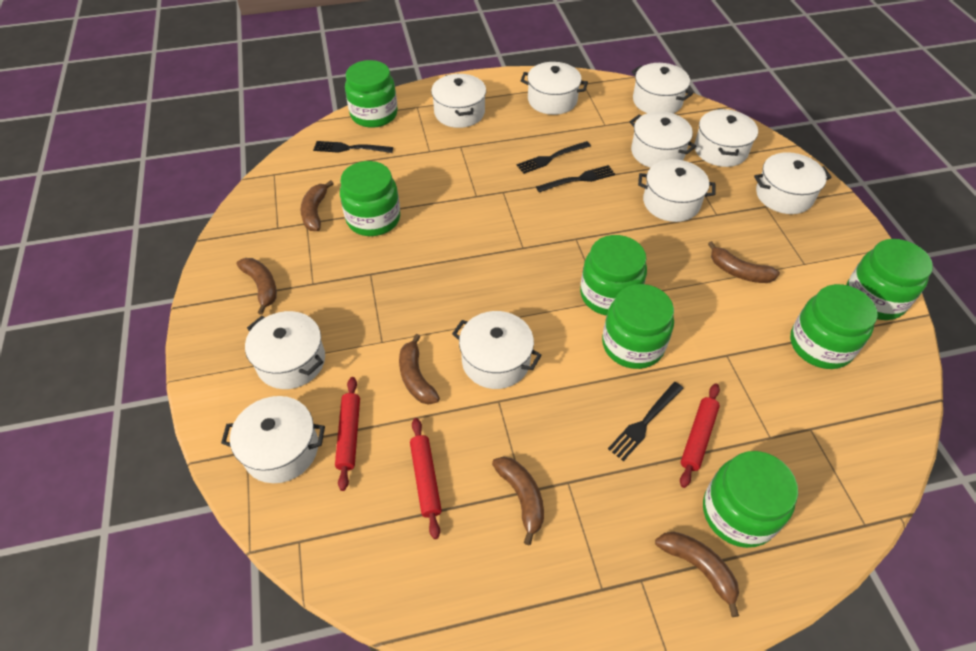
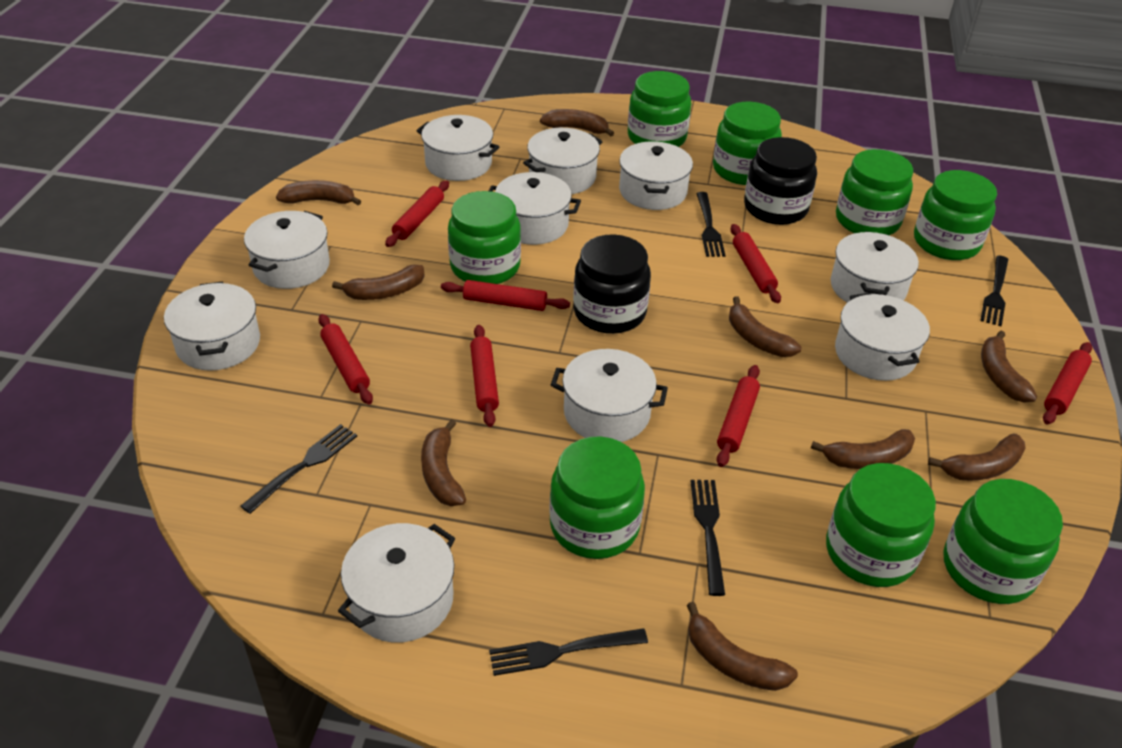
black fork: [313,141,393,153] [517,141,591,174] [536,165,615,193] [608,382,683,461] = 4 -> [241,424,357,514] [489,628,648,676] [691,480,725,596] [696,192,725,257] [980,256,1008,326] = 5
black jar: none = 0 -> [573,234,651,334] [744,137,817,225] = 2
brown banana: [236,258,277,315] [300,180,334,231] [399,334,440,405] [492,456,544,545] [655,532,739,617] [708,241,780,283] = 6 -> [276,180,361,205] [332,264,425,300] [421,419,466,506] [540,109,614,136] [687,602,798,691] [729,296,802,357] [811,429,915,469] [928,434,1026,481] [981,331,1037,403] = 9
green jar: [340,161,400,236] [345,60,398,128] [580,235,647,315] [602,284,674,369] [703,451,798,548] [790,284,878,369] [846,239,933,320] = 7 -> [448,191,521,284] [549,436,645,559] [628,71,691,147] [713,102,782,185] [826,463,936,587] [836,149,913,235] [914,170,997,260] [944,479,1063,604] = 8
red rolling pin: [335,377,360,491] [410,418,442,539] [680,384,720,488] = 3 -> [318,314,373,405] [385,181,449,247] [441,280,570,311] [470,325,499,427] [717,365,760,467] [730,224,781,303] [1043,342,1092,424] = 7

